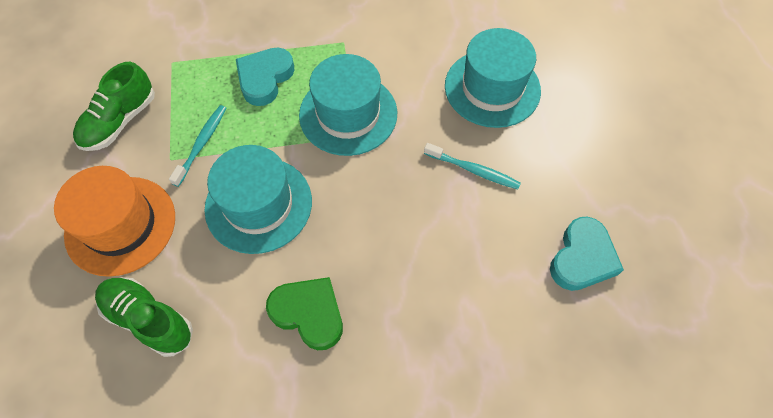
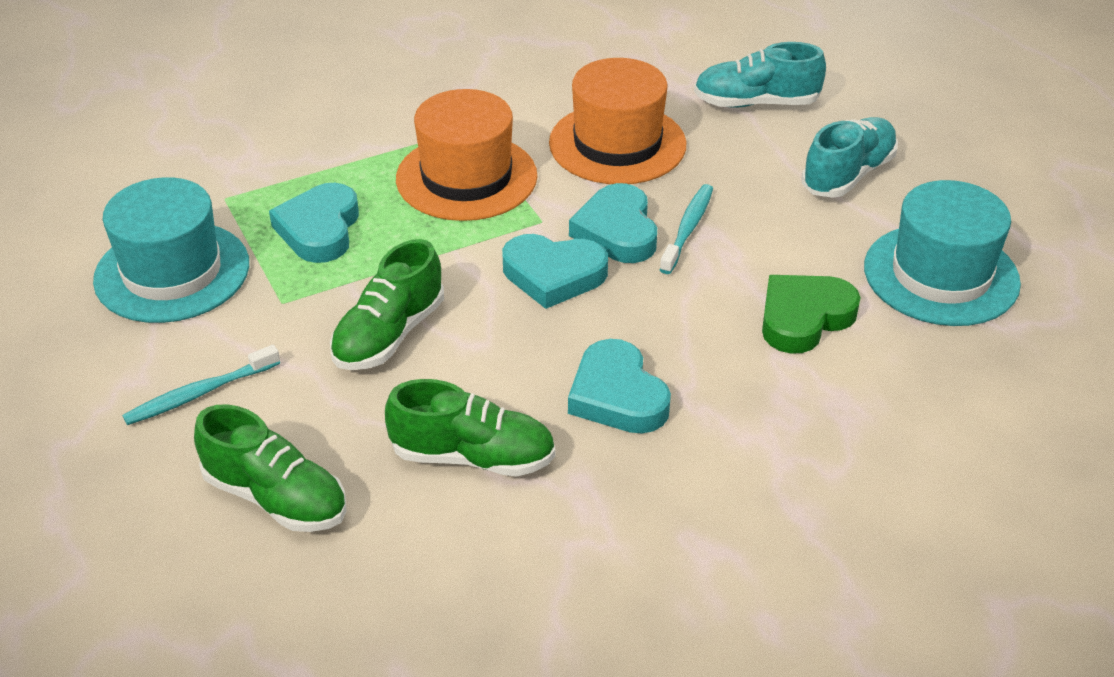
green shoe: [73,62,155,151] [95,277,193,357] = 2 -> [194,404,346,532] [330,239,444,370] [385,379,555,477] = 3
orange hat: [54,166,175,277] = 1 -> [396,89,537,221] [549,58,686,184] = 2
turquoise hat: [205,145,312,254] [299,54,397,156] [445,28,541,128] = 3 -> [93,177,249,323] [864,180,1021,326] = 2
turquoise heart: [236,48,294,106] [550,217,624,291] = 2 -> [269,183,359,263] [502,234,608,309] [568,339,671,434] [569,183,657,263] = 4
turquoise shoe: none = 0 -> [694,42,826,108] [802,117,898,198] = 2

